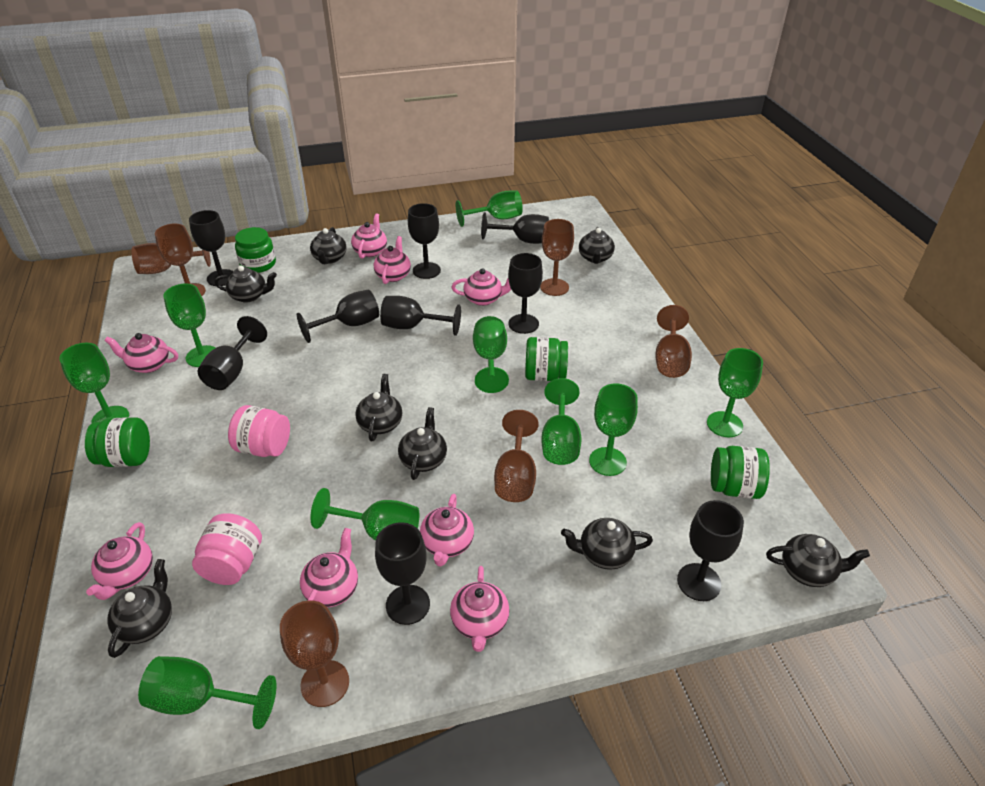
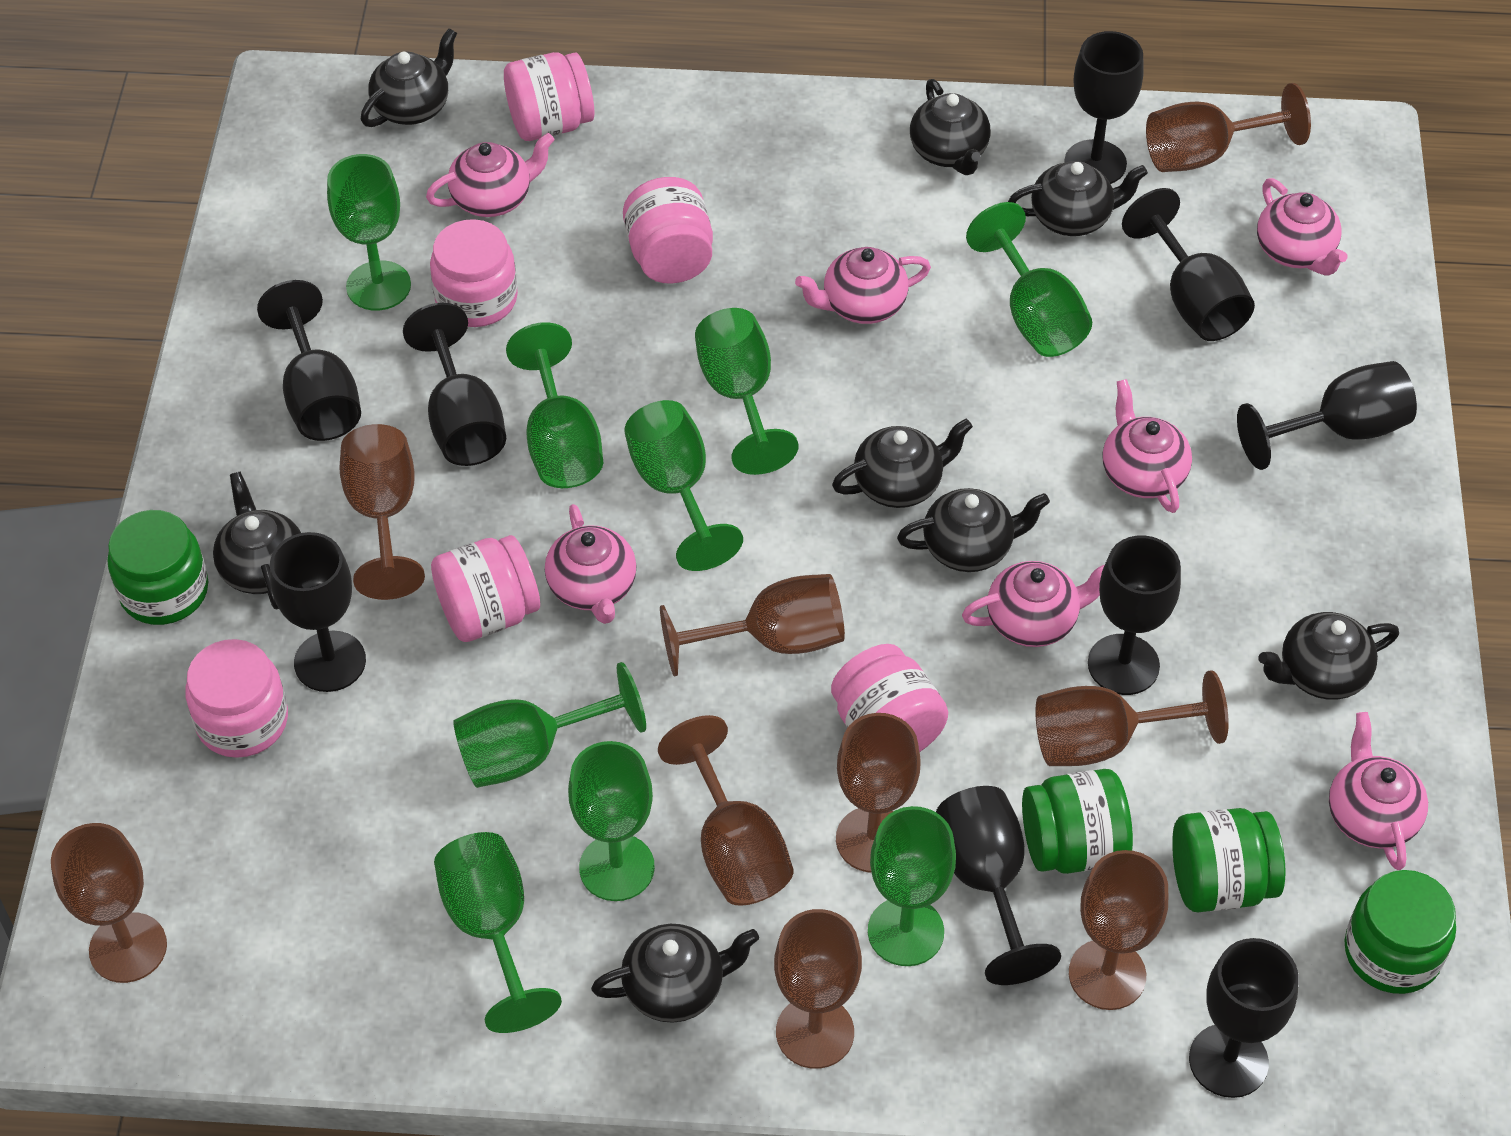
brown goblet: [131,243,211,274] [155,224,206,296] [280,600,349,707] [494,410,539,502] [540,219,574,296] [655,305,692,378] = 6 -> [51,823,167,983] [340,424,425,600] [658,715,794,906] [660,574,845,676] [774,909,862,1069] [836,713,921,873] [1036,670,1229,766] [1069,850,1168,1010] [1146,83,1311,172] = 9
pink jar: [192,513,262,585] [228,405,290,457] = 2 -> [185,639,288,758] [430,219,518,327] [431,535,540,642] [504,52,595,141] [623,177,713,284] [831,644,948,752] = 6
pink teapot: [86,522,153,600] [104,333,178,373] [300,528,358,607] [351,214,387,259] [374,236,411,284] [420,494,474,566] [450,566,509,652] [451,268,511,306] = 8 -> [426,133,554,217] [545,504,637,624] [795,247,931,324] [962,561,1104,647] [1102,379,1192,513] [1257,178,1348,275] [1329,712,1428,870] = 7

